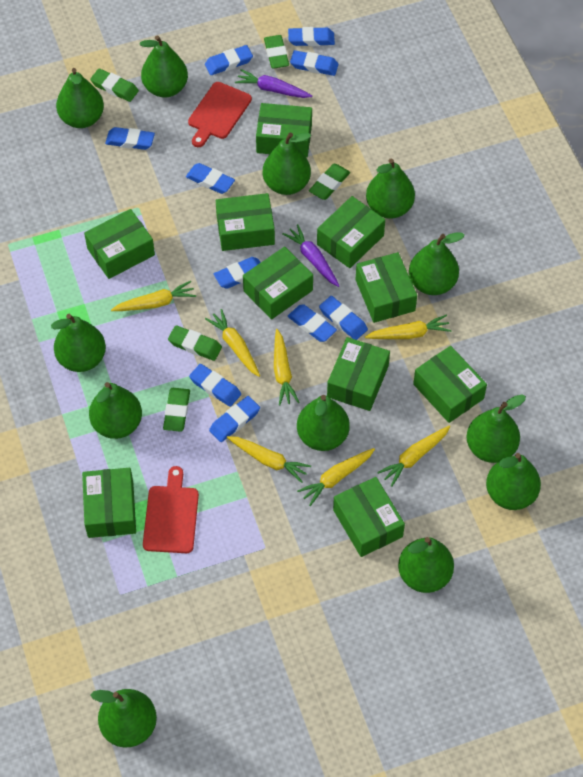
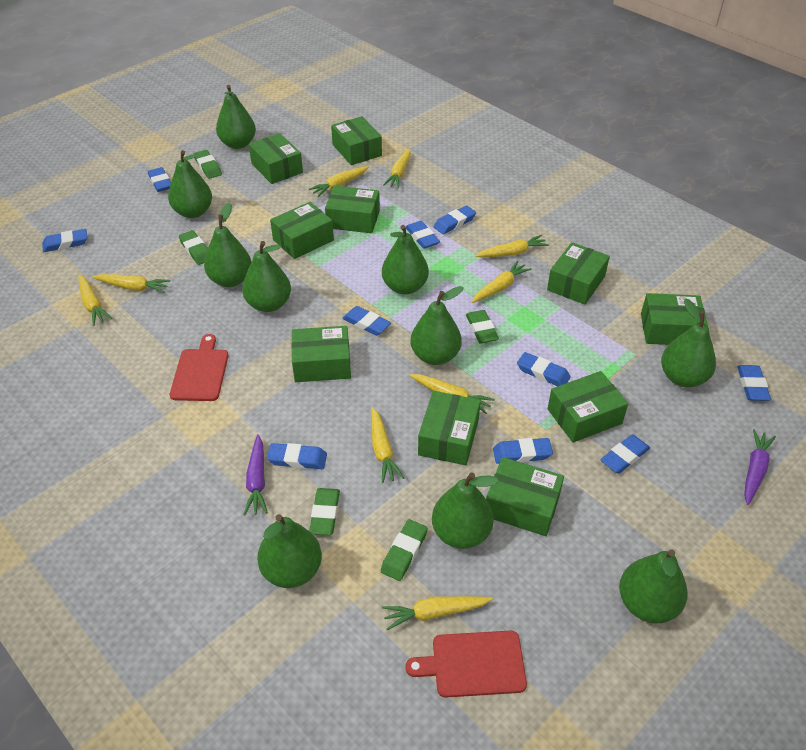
green pear: [51,314,106,372] [56,68,104,128] [89,382,142,439] [91,689,157,747] [140,35,188,98] [263,132,311,195] [297,395,350,451] [366,158,415,219] [398,537,454,593] [409,232,465,295] [466,394,526,463] [486,453,541,510] = 12 -> [168,150,212,218] [204,203,251,287] [216,85,256,149] [242,241,291,312] [257,514,322,588] [382,225,429,294] [411,286,464,365] [432,472,499,549] [619,549,688,623] [661,299,716,388] = 10
yellow carrot: [111,281,196,311] [205,309,260,377] [227,436,311,483] [274,329,299,406] [297,448,375,506] [365,315,451,339] [377,426,450,487] = 7 -> [78,274,112,326] [92,274,170,293] [309,166,369,197] [371,407,404,483] [382,596,493,630] [383,148,411,188] [409,374,495,414] [472,261,532,303] [475,235,549,257] = 9

